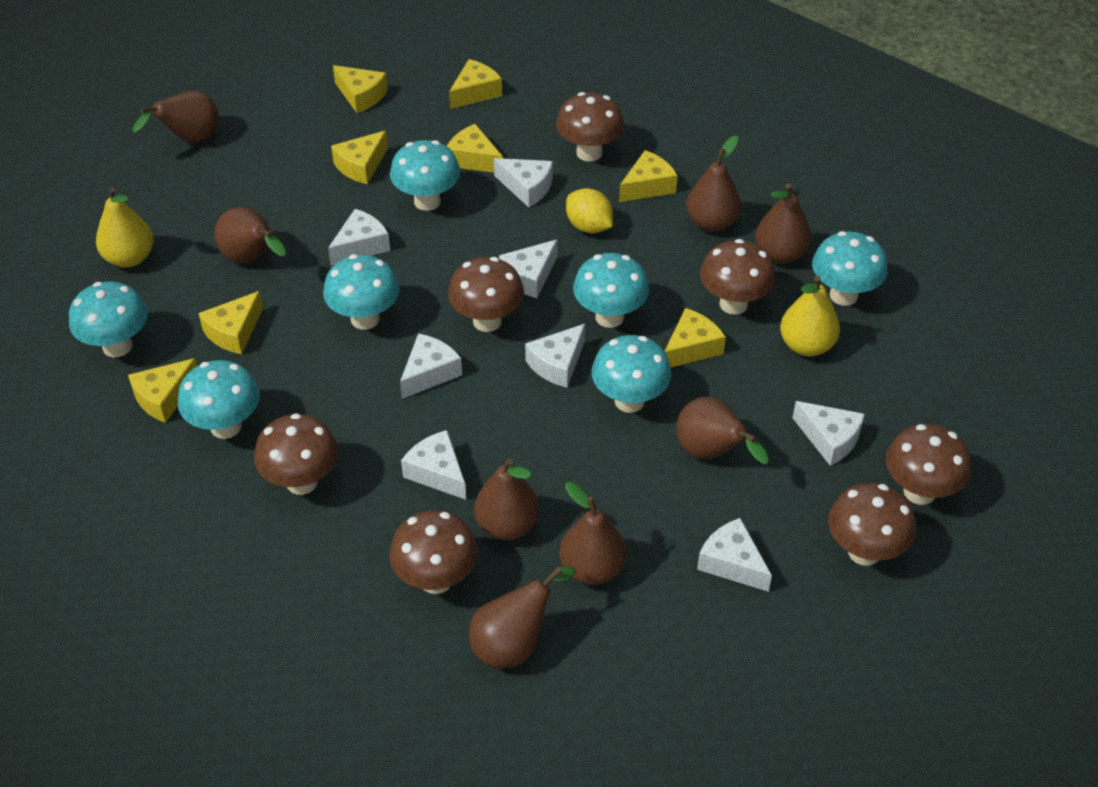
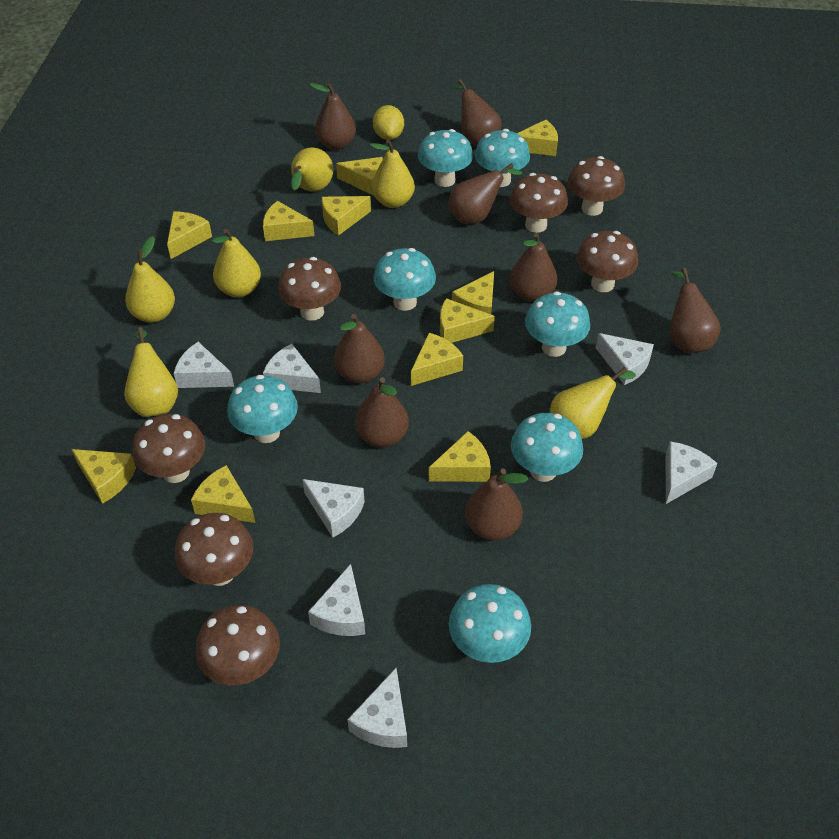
white cheese: [328,209,390,265] [400,333,462,399] [401,430,466,500] [494,158,553,207] [499,239,558,298] [525,324,585,388] [697,518,772,592] [792,401,865,466] = 8 -> [174,342,234,388] [263,344,321,393] [302,479,365,538] [308,564,365,636] [347,668,407,748] [596,333,654,385] [666,441,718,504] = 7
yellow cheese: [128,358,197,423] [198,291,263,354] [331,130,388,184] [333,65,388,113] [447,124,503,173] [449,59,502,109] [619,150,678,202] [664,308,726,368] = 8 -> [71,449,136,504] [167,211,212,259] [191,465,255,523] [263,201,314,241] [322,196,371,236] [336,157,383,196] [411,333,463,386] [429,431,491,482] [440,298,495,343] [452,271,494,314] [517,120,558,156] = 11
yellow pear: [96,187,154,268] [780,276,840,356] = 2 -> [124,327,178,417] [125,236,175,323] [212,229,261,297] [291,147,333,191] [370,140,415,208] [549,367,636,439] = 6

